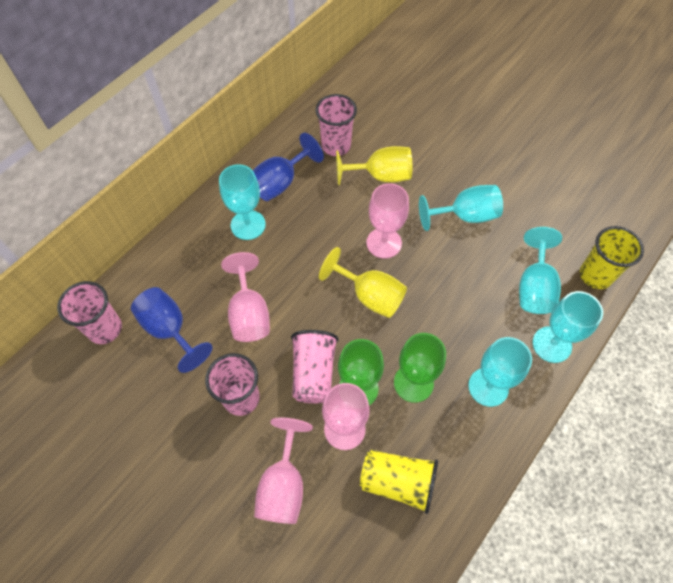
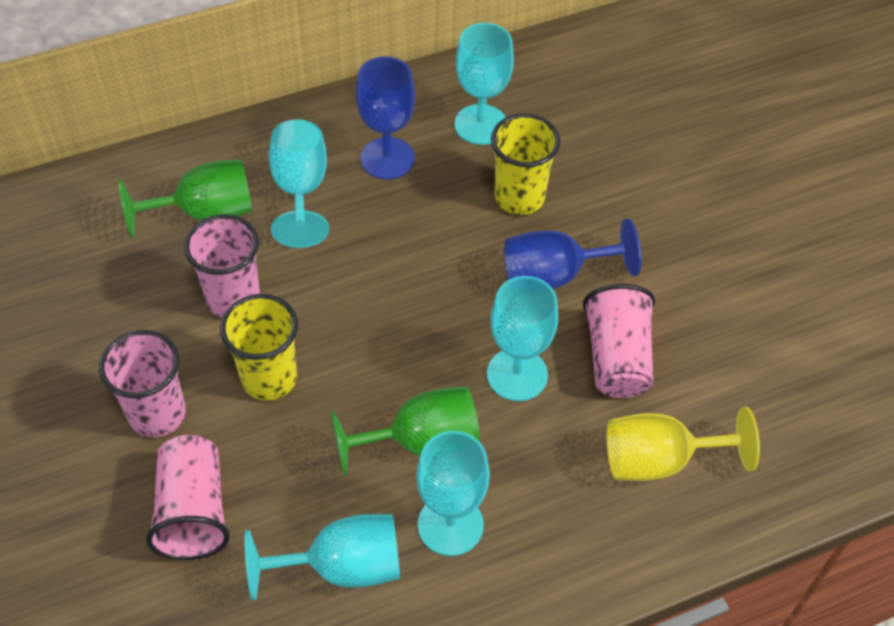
pink goblet: [221,252,270,342] [254,418,313,524] [322,383,370,450] [366,183,409,259] = 4 -> none = 0
yellow goblet: [319,247,407,318] [336,146,412,185] = 2 -> [607,407,760,481] = 1

